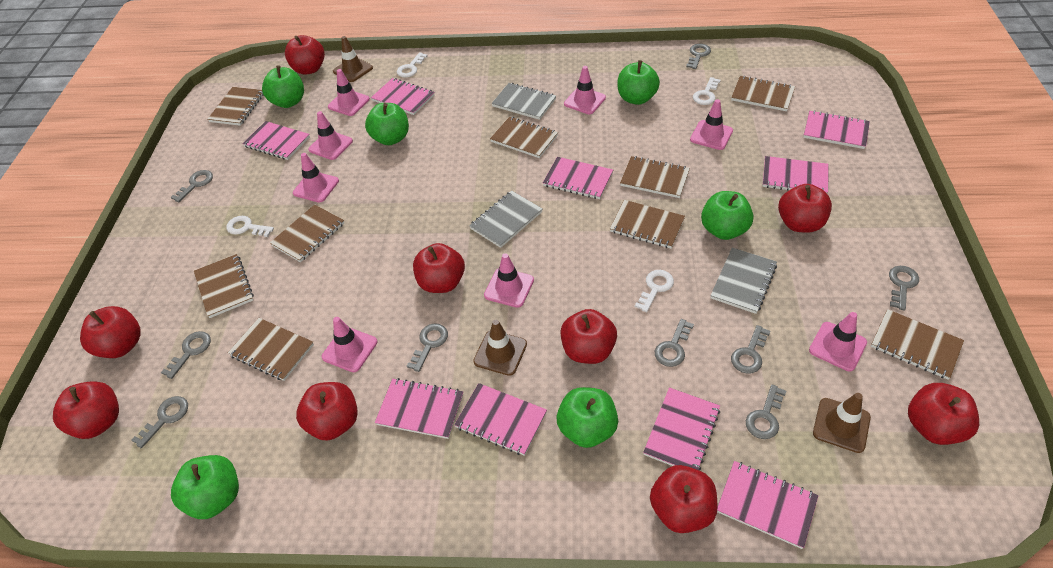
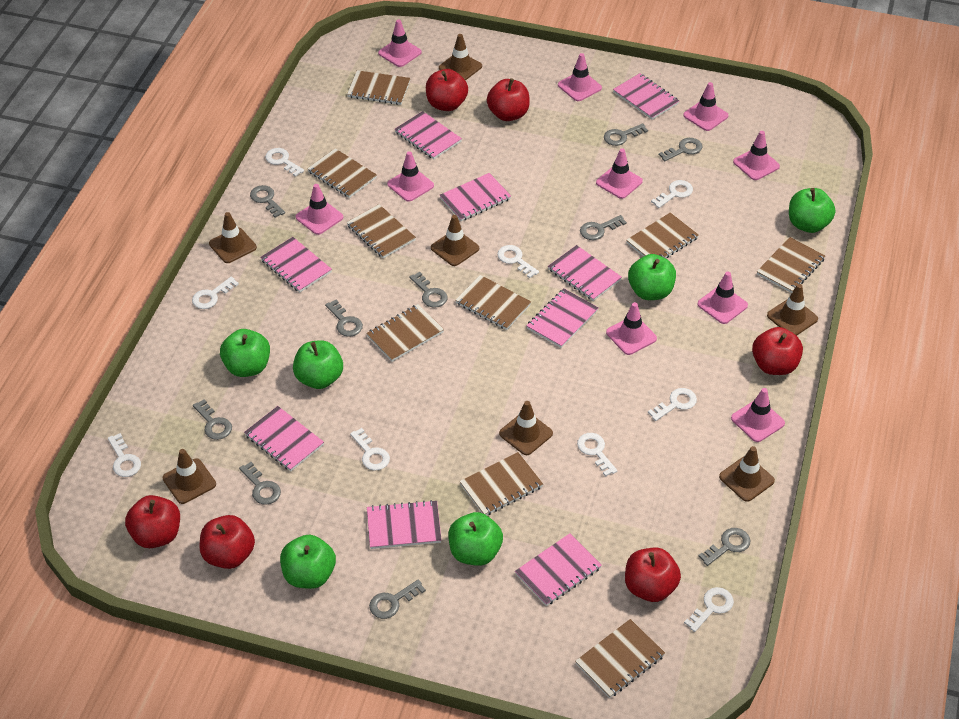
brown traffic cone: [333,36,373,82] [473,320,527,376] [813,393,871,453] = 3 -> [163,449,216,504] [209,212,257,263] [431,215,479,266] [439,34,482,81] [499,401,553,455] [719,446,775,502] [767,284,818,336] = 7
grey key: [131,396,188,448] [161,331,211,379] [170,170,213,203] [407,323,448,372] [655,319,694,367] [686,44,711,69] [731,325,770,374] [746,384,786,439] [889,266,919,311] = 9 -> [193,399,232,440] [239,462,281,505] [250,185,285,218] [325,300,363,337] [369,580,426,619] [409,272,448,308] [580,215,627,240] [604,123,648,146] [659,138,703,161] [698,528,750,566] = 10
grey notebook: [469,191,542,248] [491,83,556,120] [710,248,777,314] = 3 -> none = 0
pink traffic cone: [293,153,339,203] [308,111,353,160] [322,317,377,372] [328,69,370,116] [484,253,534,308] [564,66,606,114] [690,99,733,150] [809,312,867,371] = 8 -> [296,184,343,235] [378,19,422,67] [387,151,434,202] [558,53,602,101] [596,148,643,199] [606,302,657,355] [683,82,729,131] [697,271,748,324] [731,388,785,442] [733,131,780,180] = 10
red apple: [53,381,119,439] [80,306,141,358] [285,35,325,75] [296,382,358,441] [413,243,465,293] [560,309,617,364] [650,465,718,533] [778,184,832,233] [908,383,979,445] = 9 -> [125,495,180,548] [200,515,255,569] [426,69,468,111] [487,78,530,121] [625,548,681,602] [752,327,803,375] = 6
white key: [226,216,274,237] [397,52,428,78] [635,270,674,312] [693,77,721,105] = 4 -> [108,433,141,477] [192,277,239,309] [265,148,304,177] [350,428,390,471] [497,245,539,278] [577,433,617,477] [648,388,697,421] [651,180,693,208] [684,587,734,632] = 9

